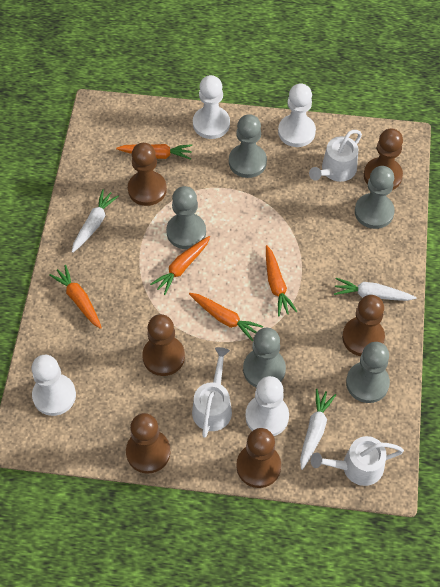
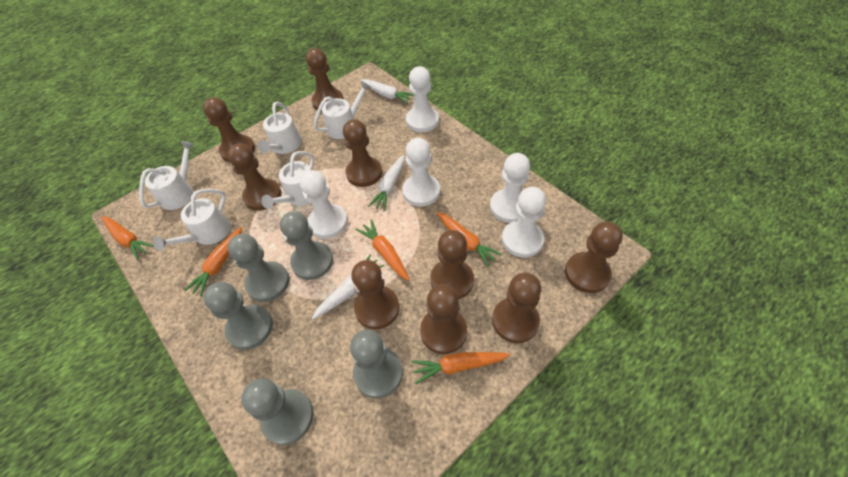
brown pawn: [126,413,171,474] [128,143,167,206] [142,314,185,376] [236,428,281,488] [342,295,385,356] [364,129,403,190] = 6 -> [203,97,255,162] [227,143,281,211] [306,48,344,112] [343,119,382,187] [351,260,399,329] [420,284,467,354] [430,230,474,299] [492,273,541,343] [565,222,623,293] = 9
white pawn: [31,355,76,416] [193,75,230,139] [245,376,289,436] [278,84,316,147] = 4 -> [300,170,348,239] [402,138,440,207] [406,66,439,133] [490,153,530,223] [502,187,546,257] = 5
white watering can: [192,347,232,438] [309,130,362,182] [311,436,404,486] = 3 -> [139,141,195,210] [153,189,230,251] [258,102,302,154] [261,151,314,209] [313,81,371,139] = 5

